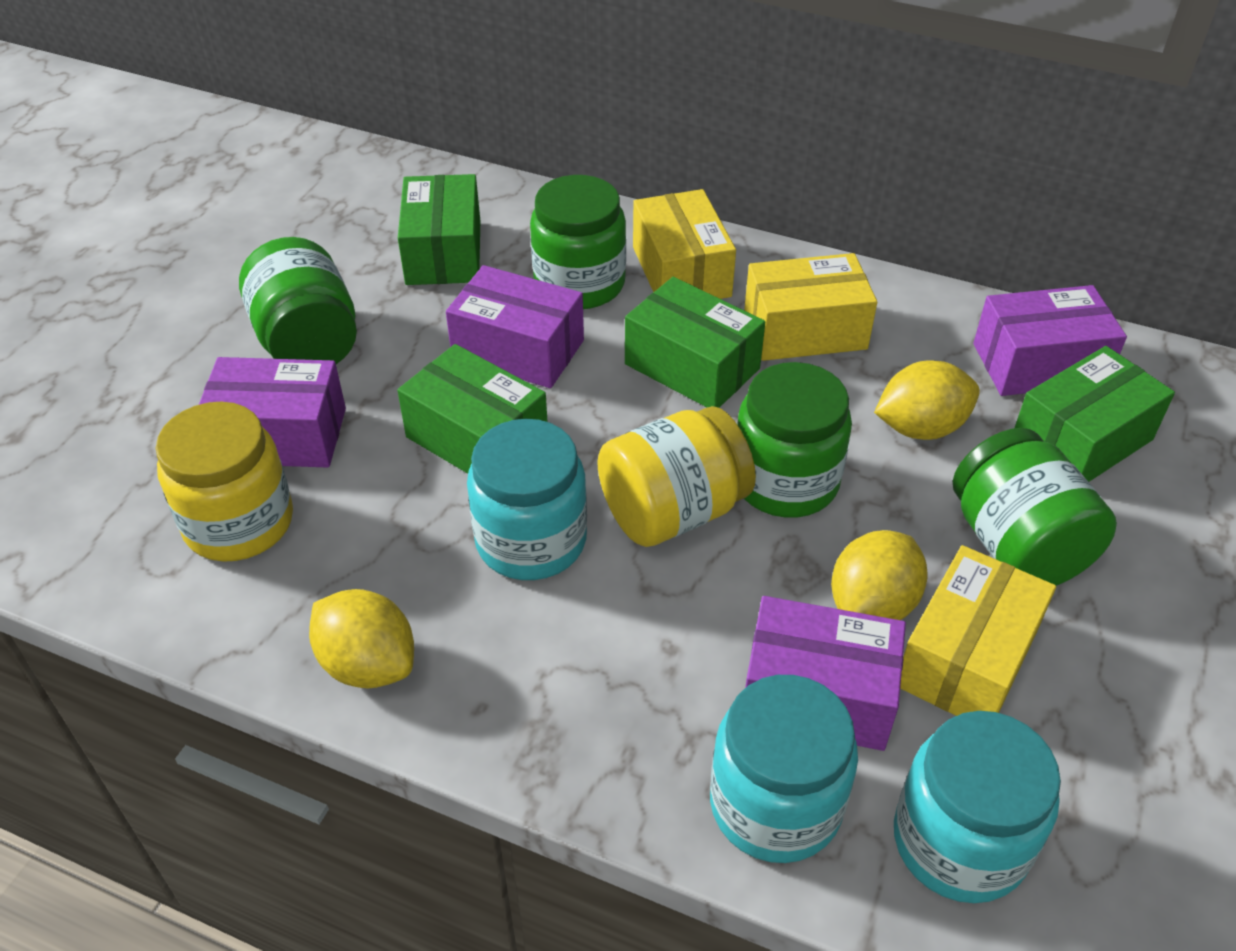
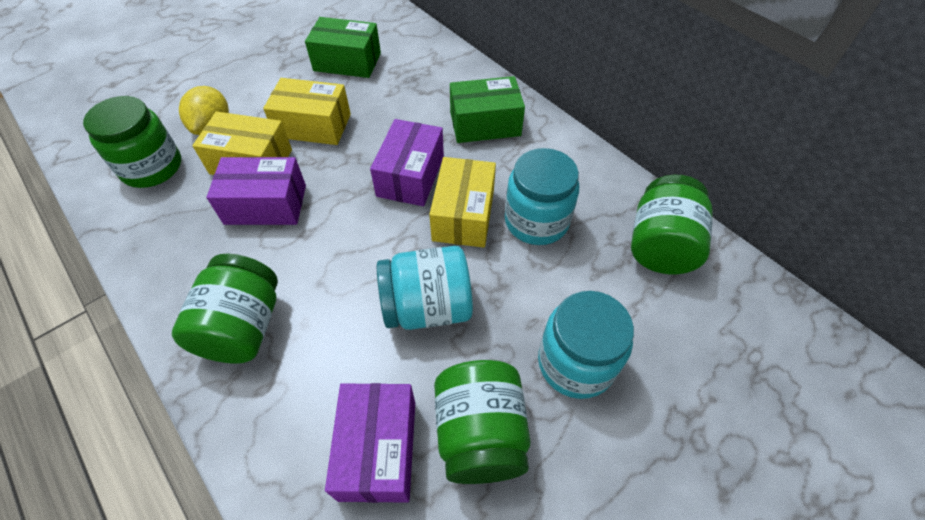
green box: [397,344,547,474] [398,174,480,285] [625,277,765,408] [1014,346,1175,482] = 4 -> [305,17,381,78] [450,76,525,143] = 2
purple box: [199,357,346,468] [446,265,584,388] [745,596,906,751] [973,285,1127,396] = 4 -> [207,157,306,225] [325,383,415,503] [370,119,444,206] = 3
yellow jar: [156,402,293,562] [598,406,756,547] = 2 -> none = 0
yellow lemon: [309,589,414,688] [831,530,927,620] [874,361,980,440] = 3 -> [179,86,229,135] = 1

